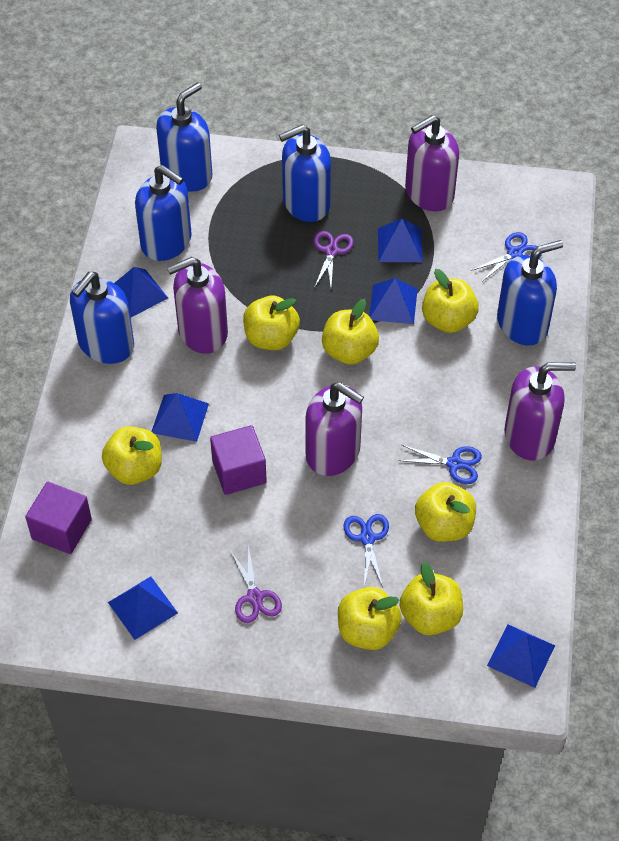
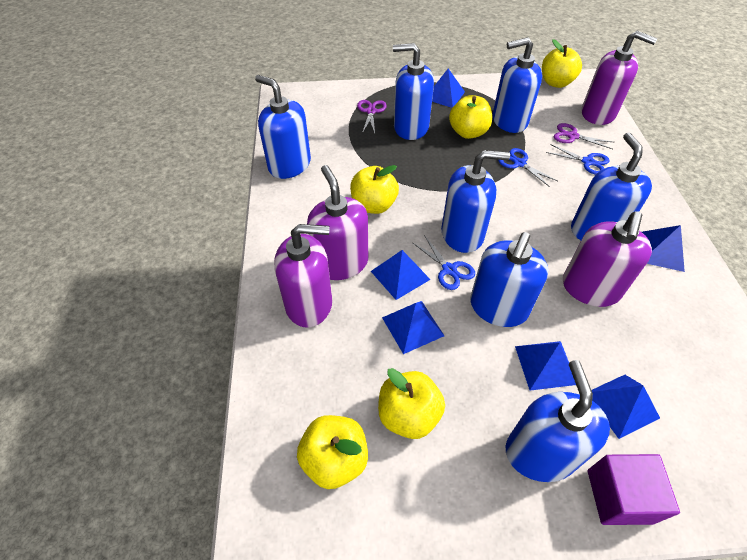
blue soap dispenser: [70,272,134,364] [135,165,192,261] [156,82,212,192] [279,125,331,222] [497,240,563,345] = 5 -> [255,75,311,179] [393,43,434,140] [441,150,510,253] [470,232,548,327] [493,37,542,133] [506,360,610,482] [571,132,652,240] = 7
purple cube: [25,482,92,554] [210,425,267,495] = 2 -> [588,454,680,525] = 1
yellow apple: [102,426,162,485] [243,296,300,350] [322,299,379,365] [338,587,402,650] [400,562,463,635] [415,482,476,542] [422,269,479,333] = 7 -> [297,415,368,489] [350,165,399,214] [378,368,445,439] [449,95,492,139] [542,39,582,88] = 5

